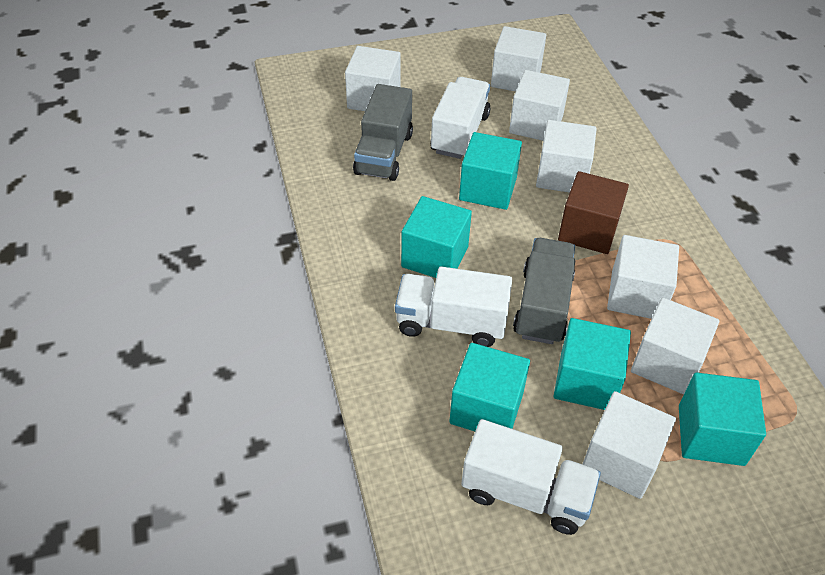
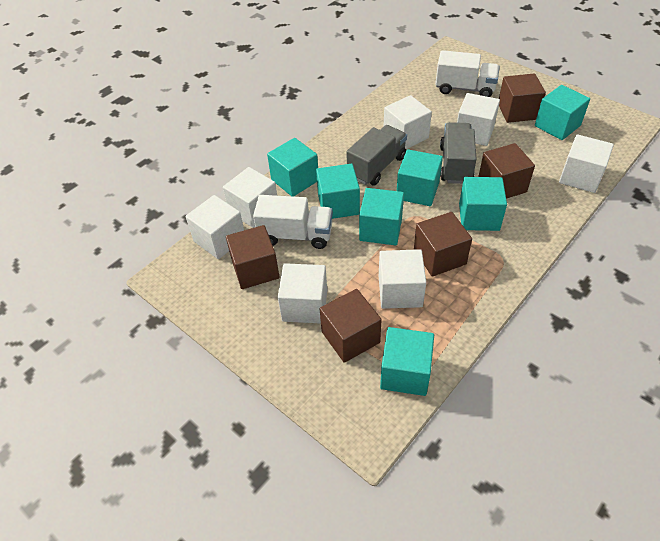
brown cube: [558,171,629,254] = 1 -> [226,225,280,289] [320,289,382,363] [414,212,472,277] [478,143,535,199] [499,73,546,123] = 5
turquoise cube: [401,196,472,278] [449,343,530,431] [459,132,522,210] [554,318,631,410] [679,372,766,466] = 5 -> [267,138,318,197] [316,164,360,219] [359,188,404,245] [380,327,434,396] [397,149,443,206] [459,177,507,231] [535,85,590,140] = 7
white truck: [395,266,512,347] [430,77,490,159] [461,419,601,535] = 3 -> [253,195,333,249] [435,50,500,97] = 2

